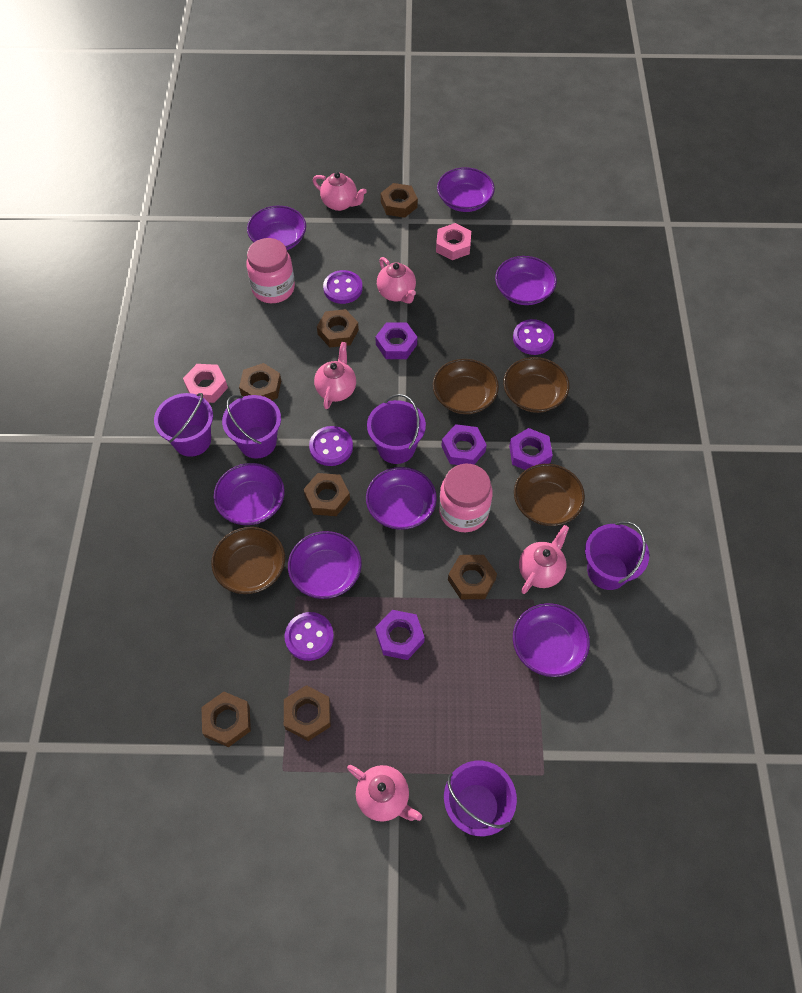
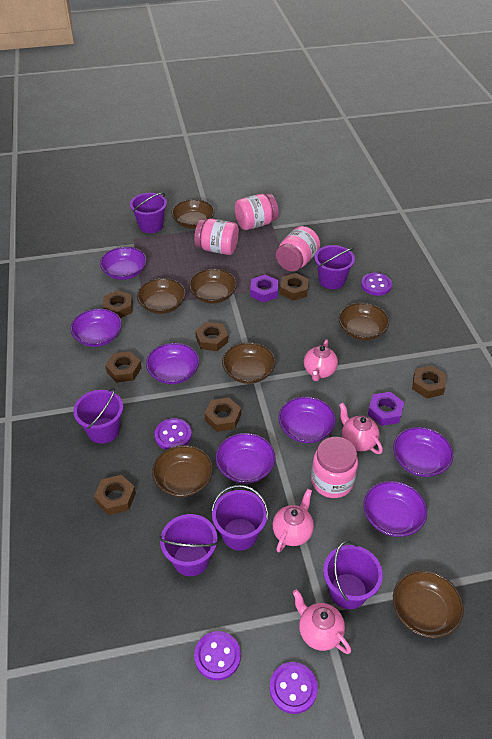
brown bowl: [211,527,285,594] [433,359,499,414] [503,357,569,413] [514,464,585,526] = 4 -> [137,278,186,314] [152,445,213,497] [171,199,214,229] [189,269,237,304] [222,342,275,384] [339,303,389,341] [393,570,464,638] = 7
pink jar: [246,238,295,303] [439,464,493,532] = 2 -> [194,218,239,255] [235,194,279,230] [276,226,320,272] [311,437,358,498] = 4
pink nut: [183,364,228,403] [436,223,471,260] = 2 -> none = 0
pink teapot: [313,172,367,211] [314,342,356,409] [347,765,422,822] [377,257,416,304] [519,525,569,594] = 5 -> [273,489,314,553] [292,589,351,654] [304,339,338,381] [339,403,383,454] = 4
purple bucket: [154,393,213,457] [222,395,281,459] [367,394,426,464] [444,760,517,836] [585,521,649,590] = 5 -> [73,388,123,444] [130,193,167,233] [159,514,218,576] [212,485,268,551] [315,245,355,289] [323,541,383,609] = 6
purple nut: [375,322,417,359] [375,610,425,660] [441,424,487,465] [509,428,553,470] = 4 -> [250,275,278,303] [368,392,404,426] = 2

